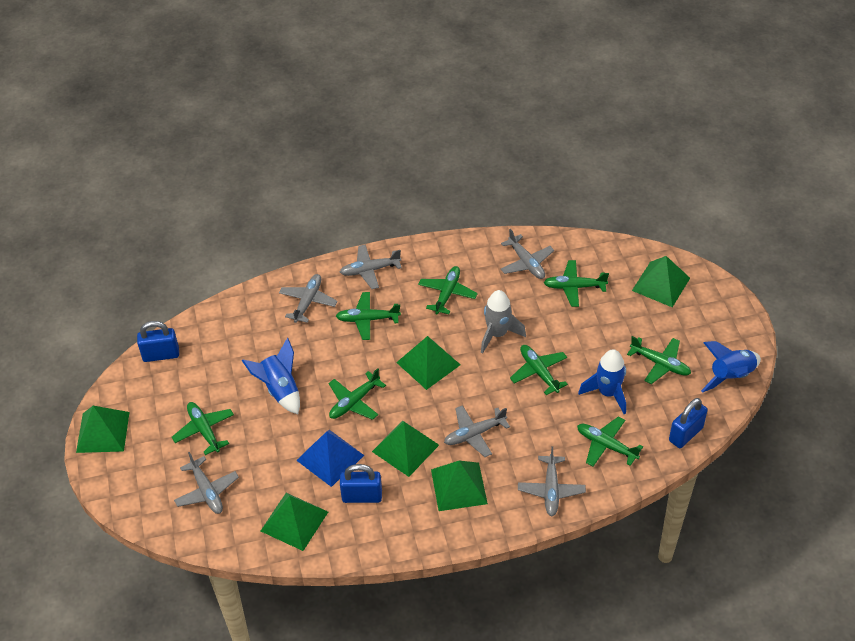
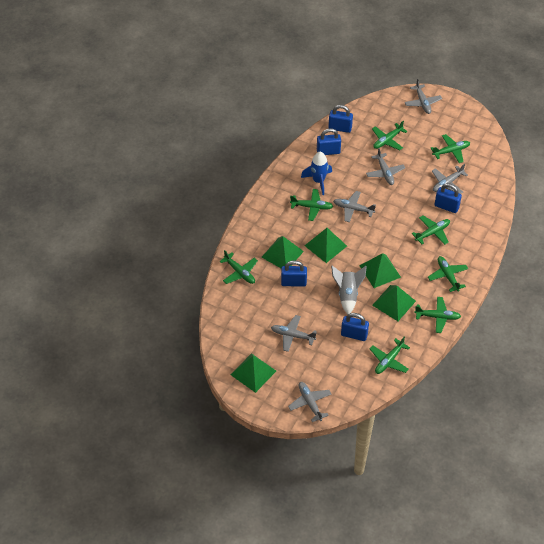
blue padlock: [137,321,179,362] [340,464,382,503] [669,398,708,448] = 3 -> [281,260,307,287] [317,128,341,155] [328,105,353,133] [341,313,369,341] [435,183,462,213] = 5
blue pyramid: [296,430,364,487] = 1 -> none = 0
blue rocket: [242,338,300,414] [578,349,626,414] [701,341,761,392] = 3 -> [301,152,332,195] = 1
green pyramid: [76,406,130,453] [261,493,328,551] [372,420,439,477] [396,336,460,390] [431,461,488,511] [632,256,690,307] = 6 -> [231,353,276,393] [262,236,304,268] [305,228,347,263] [359,253,401,288] [372,285,416,321] = 5

